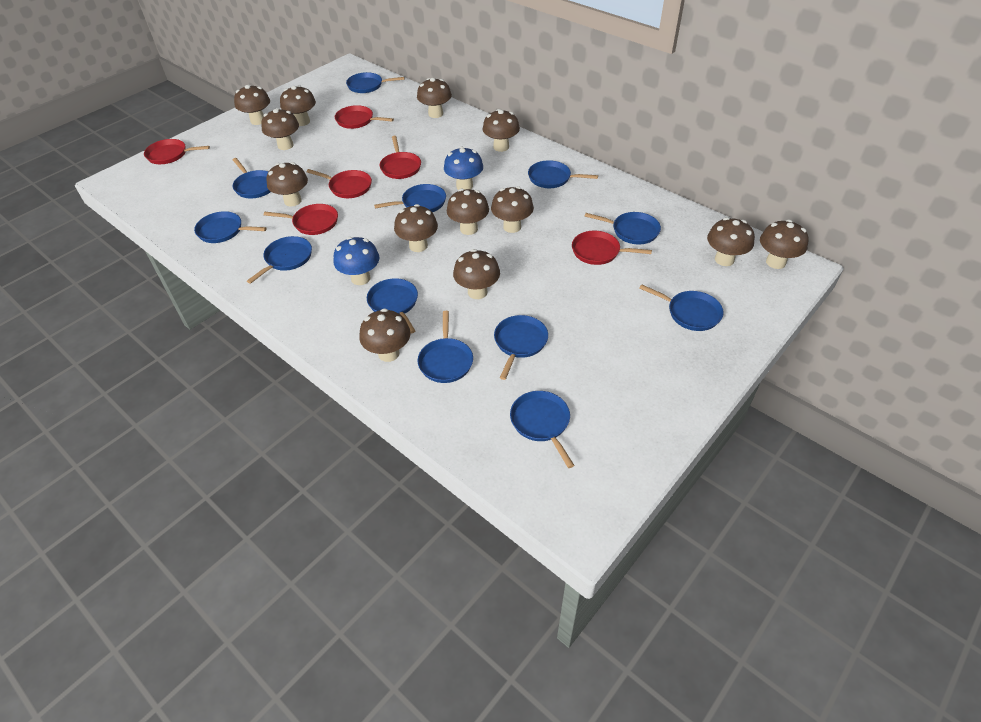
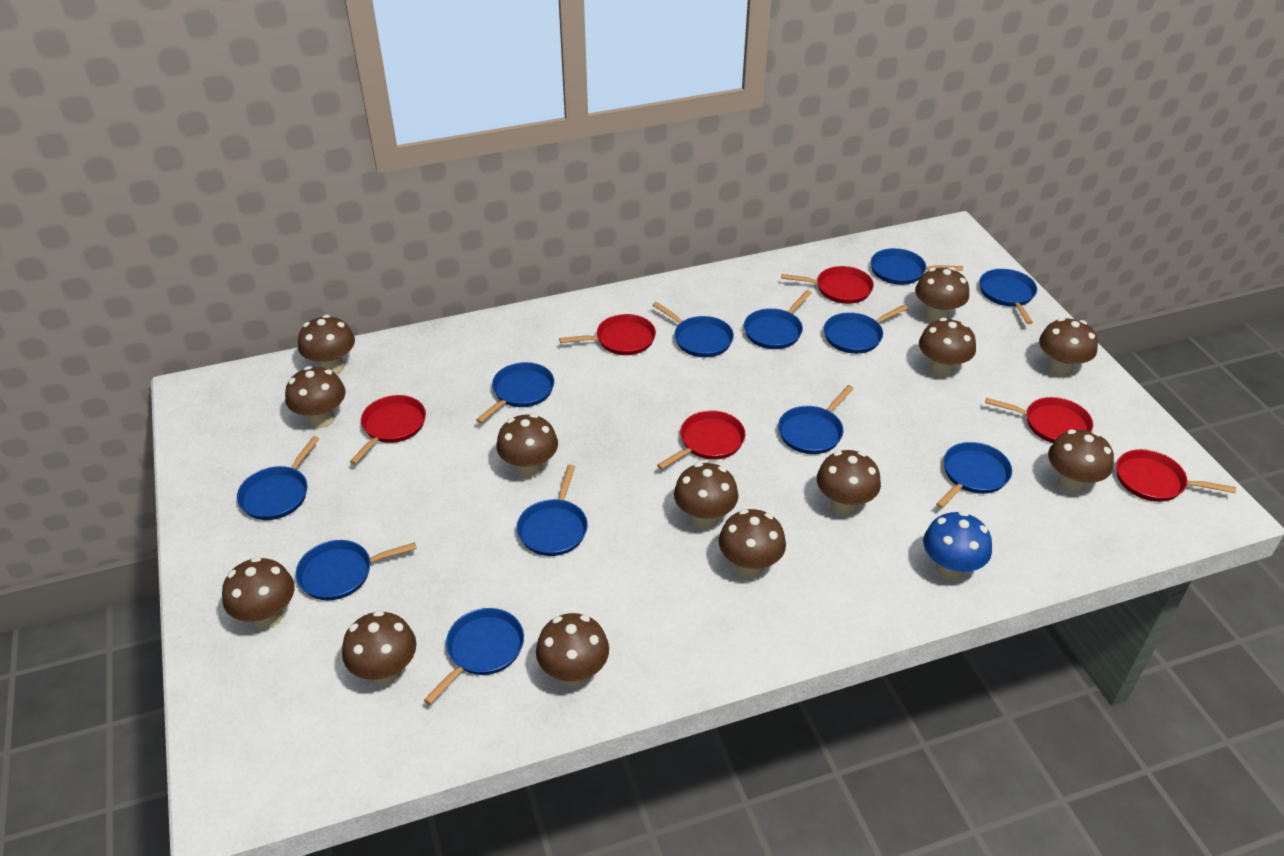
blue mushroom: [334,237,379,285] [444,147,483,190] = 2 -> [923,511,992,581] = 1

